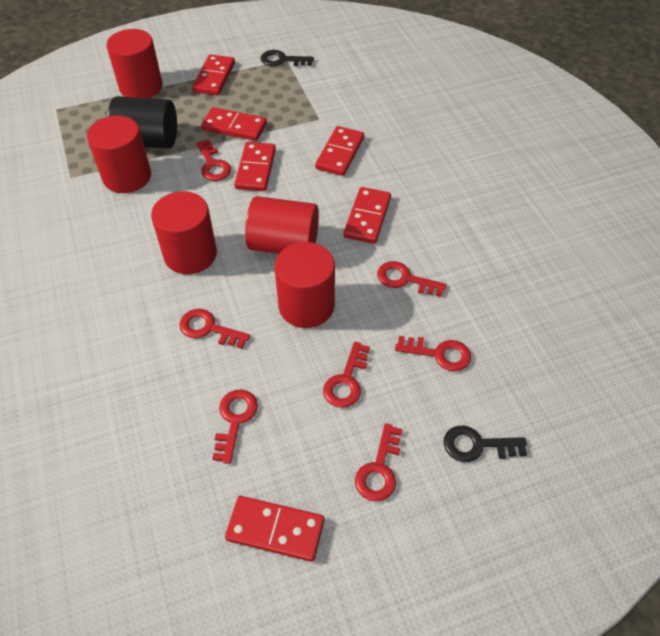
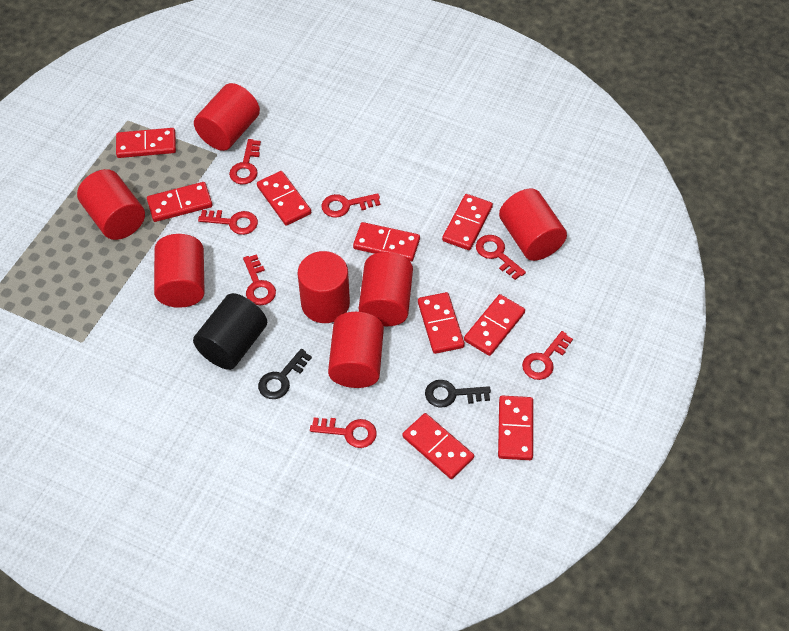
red cylinder: [87,115,151,193] [106,29,163,98] [151,191,217,274] [245,196,319,254] [275,242,335,328] = 5 -> [77,169,145,240] [154,234,205,308] [194,83,260,151] [298,251,350,323] [328,312,384,388] [359,252,413,326] [499,189,567,261] = 7
red domino: [192,54,235,95] [201,107,267,141] [225,496,324,562] [234,142,276,191] [315,126,364,176] [344,187,391,244] = 6 -> [116,128,176,158] [147,182,212,222] [257,171,311,226] [353,222,420,262] [402,413,474,479] [418,292,465,354] [442,194,493,250] [464,294,525,356] [498,395,533,460] = 9

